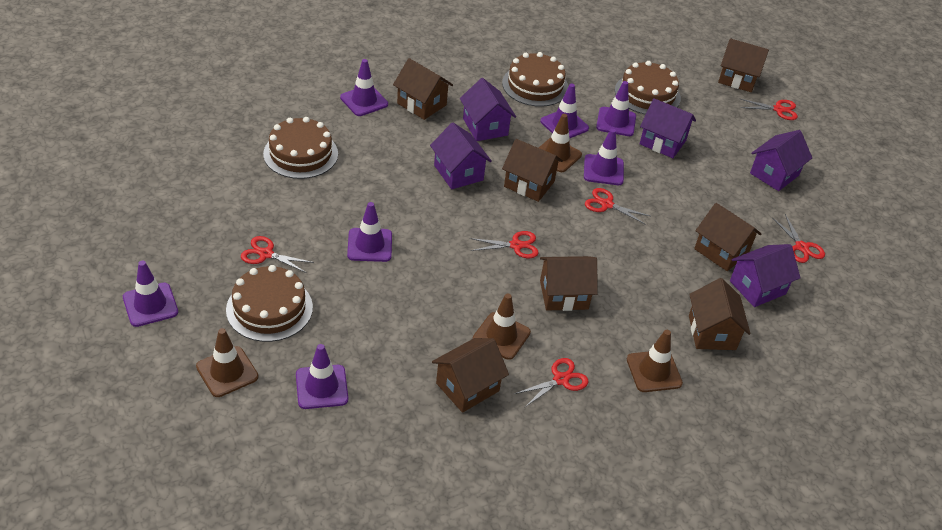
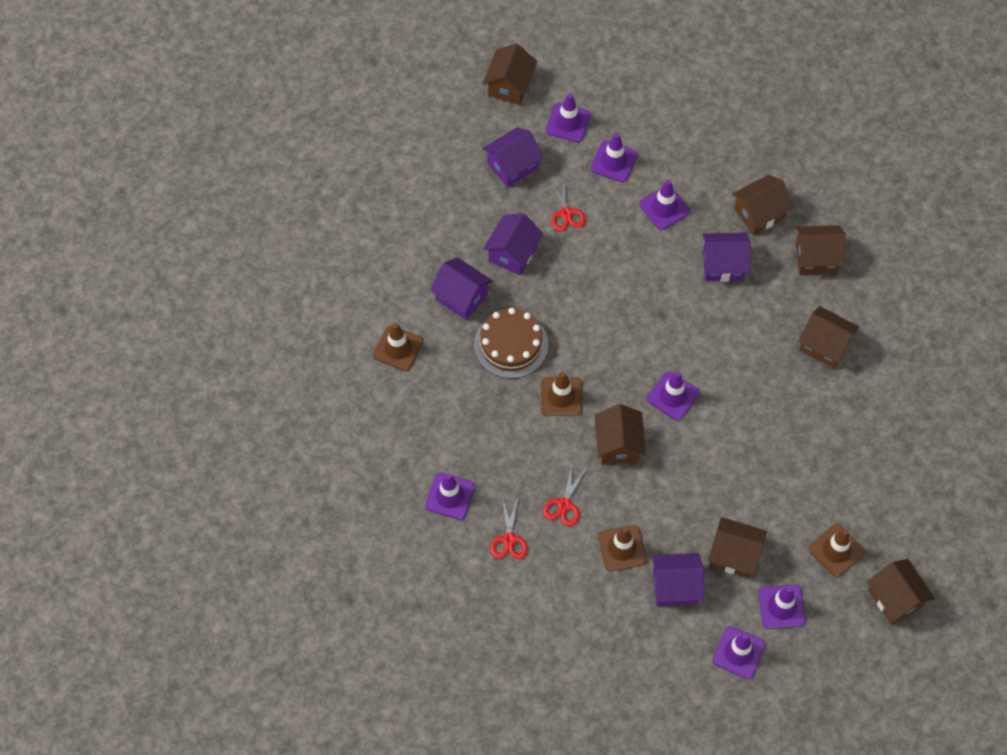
brown cake: [226,265,313,342] [263,117,338,179] [502,52,568,107] [615,61,681,115] = 4 -> [474,308,548,378] = 1
red scissors: [241,236,314,273] [470,231,538,258] [514,358,589,407] [585,188,650,225] [740,99,798,120] [773,214,825,263] = 6 -> [491,497,528,559] [543,466,587,526] [550,176,586,231] = 3

